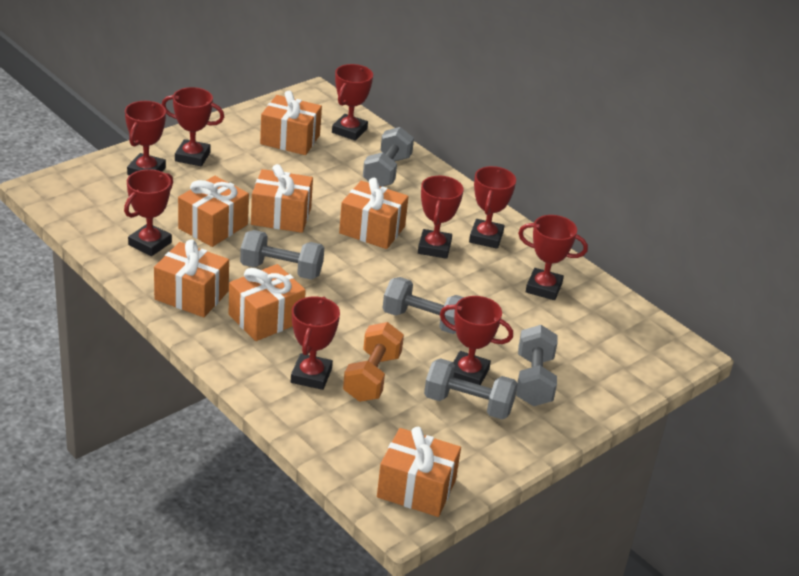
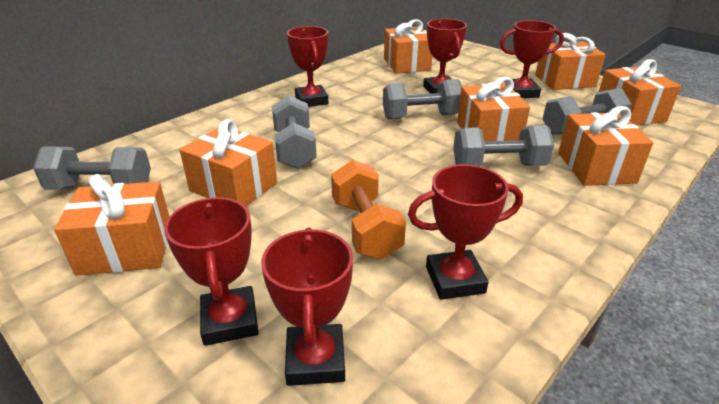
red trophy: [124,169,173,256] [125,101,166,175] [162,87,224,166] [291,297,340,390] [332,64,373,141] [418,176,464,259] [440,296,513,385] [469,166,516,249] [518,215,588,300] = 9 -> [164,197,259,346] [261,228,353,386] [287,26,329,107] [408,164,523,300] [423,19,467,94] [500,20,564,98] = 6

